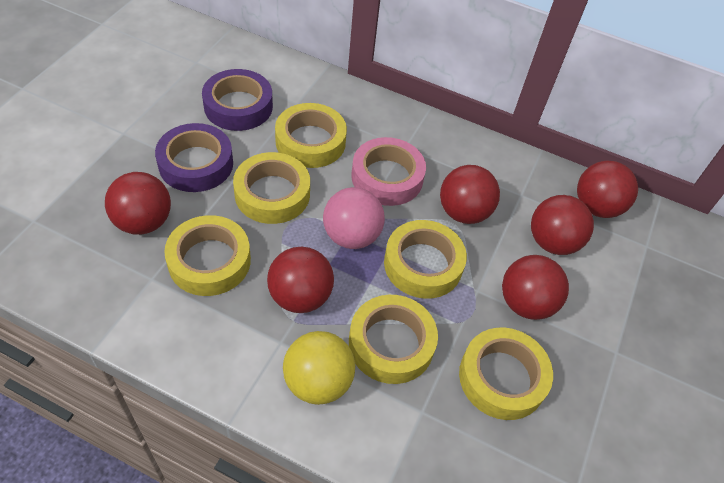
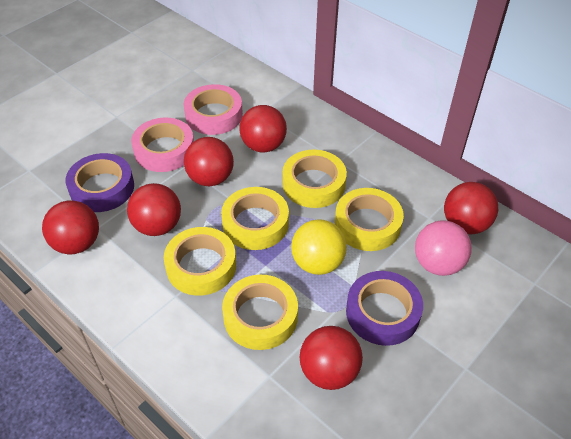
pink tape: [352,137,426,206] = 1 -> [131,118,194,172] [184,84,243,135] = 2
yellow tape: [164,215,251,296] [233,152,310,224] [275,103,347,168] [349,295,438,384] [384,220,467,299] [459,328,553,420] = 6 -> [164,227,236,296] [221,187,289,250] [222,275,298,350] [282,150,347,208] [335,188,404,251] = 5

